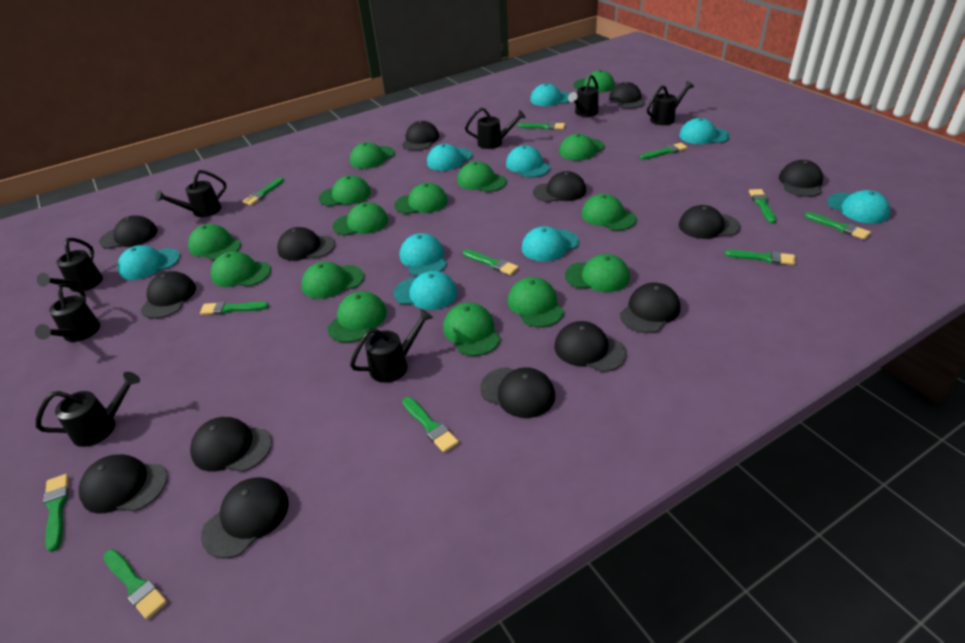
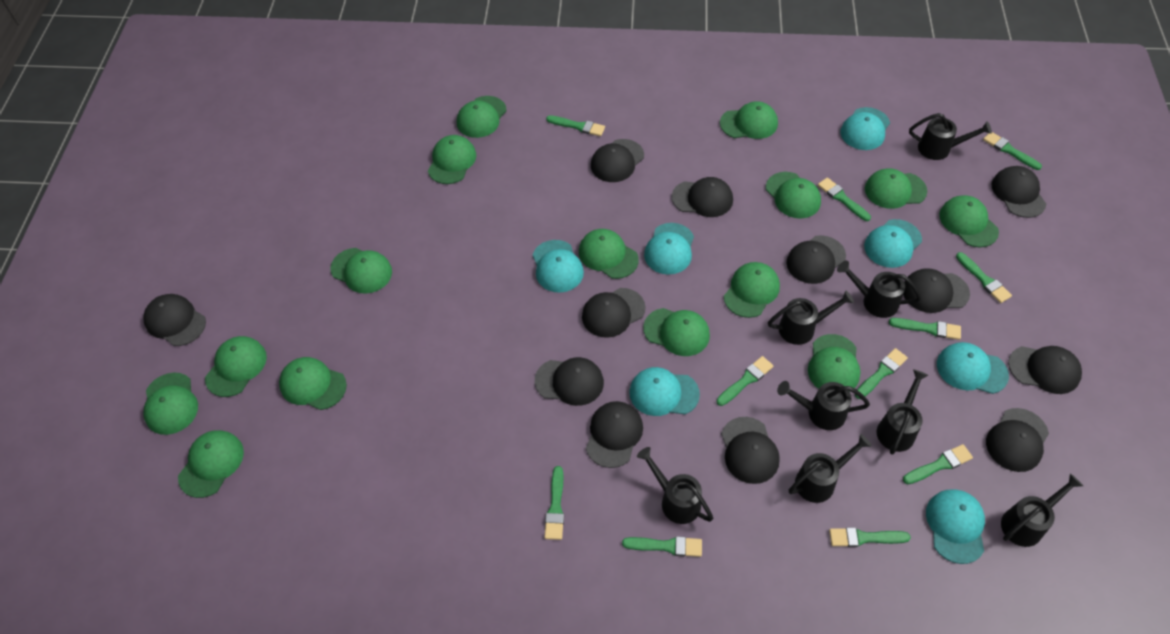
black cap: [79,454,168,514] [99,215,158,249] [140,271,196,319] [190,417,272,472] [201,477,289,559] [277,227,335,261] [402,121,439,150] [480,367,555,418] [533,171,586,202] [554,321,626,372] [609,82,645,109] [620,282,680,333] [679,205,741,239] [779,160,823,197] = 14 -> [143,294,206,346] [535,357,604,406] [582,288,645,338] [586,401,643,468] [591,139,644,182] [672,177,733,217] [721,417,780,484] [786,235,846,284] [903,268,970,313] [986,408,1049,472] [992,166,1046,218] [1008,346,1082,394] = 12
turquoise cap: [117,245,180,280] [394,271,457,310] [400,233,447,276] [427,144,472,171] [506,145,550,177] [522,226,579,261] [530,84,570,106] [679,118,730,144] [827,190,890,224] = 9 -> [533,240,584,293] [629,367,700,416] [644,223,694,275] [841,107,890,150] [864,219,922,268] [926,489,985,564] [937,342,1009,394] = 7

